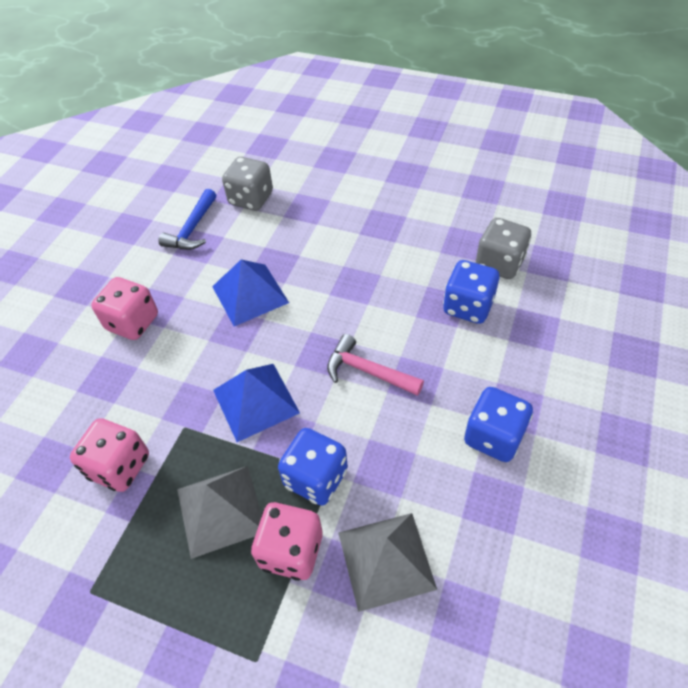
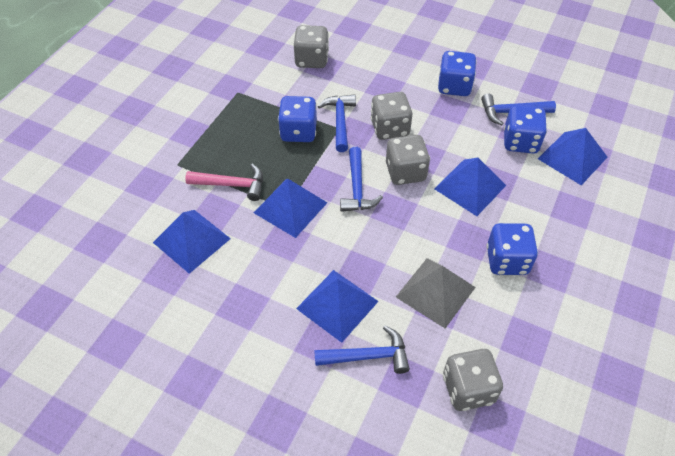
blue dice: [278,428,348,506] [443,260,499,324] [464,387,533,462] = 3 -> [278,96,317,142] [438,51,477,96] [486,223,538,275] [504,105,547,154] = 4
blue hammer: [158,189,216,250] = 1 -> [314,325,410,374] [318,94,356,152] [340,147,383,212] [481,94,556,126] = 4
blue pyramid: [212,259,289,326] [213,364,300,442] = 2 -> [153,210,231,274] [254,179,327,238] [296,270,379,343] [434,158,506,216] [538,128,608,185] = 5
grey dice: [222,157,273,211] [476,218,532,279] = 2 -> [294,25,329,68] [370,92,412,140] [386,135,430,185] [443,349,503,411] = 4
grey pyramid: [177,466,261,559] [339,513,437,612] = 2 -> [396,258,476,329] = 1
pink dice: [70,418,149,492] [91,277,158,340] [251,502,323,581] = 3 -> none = 0

